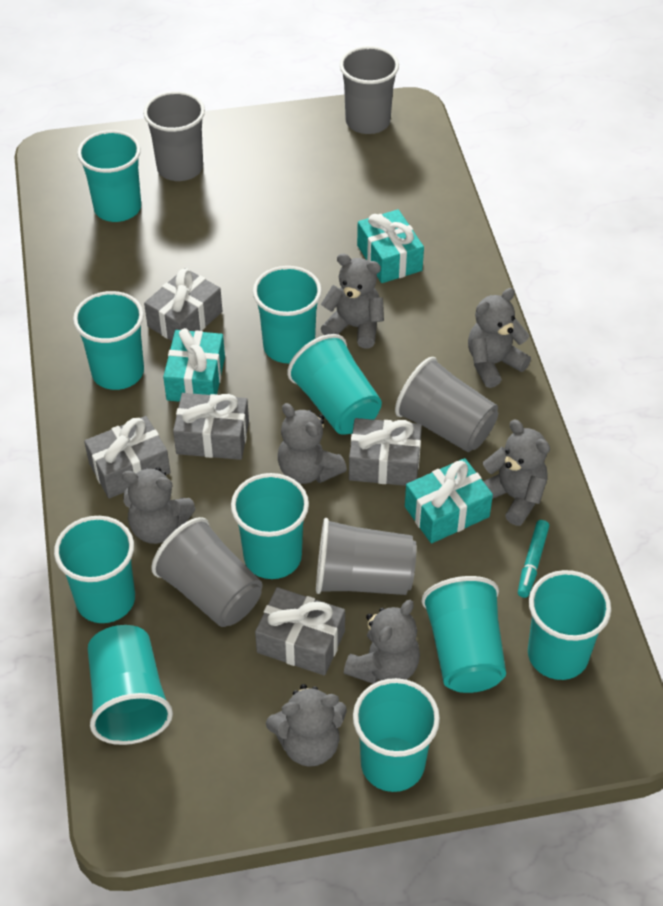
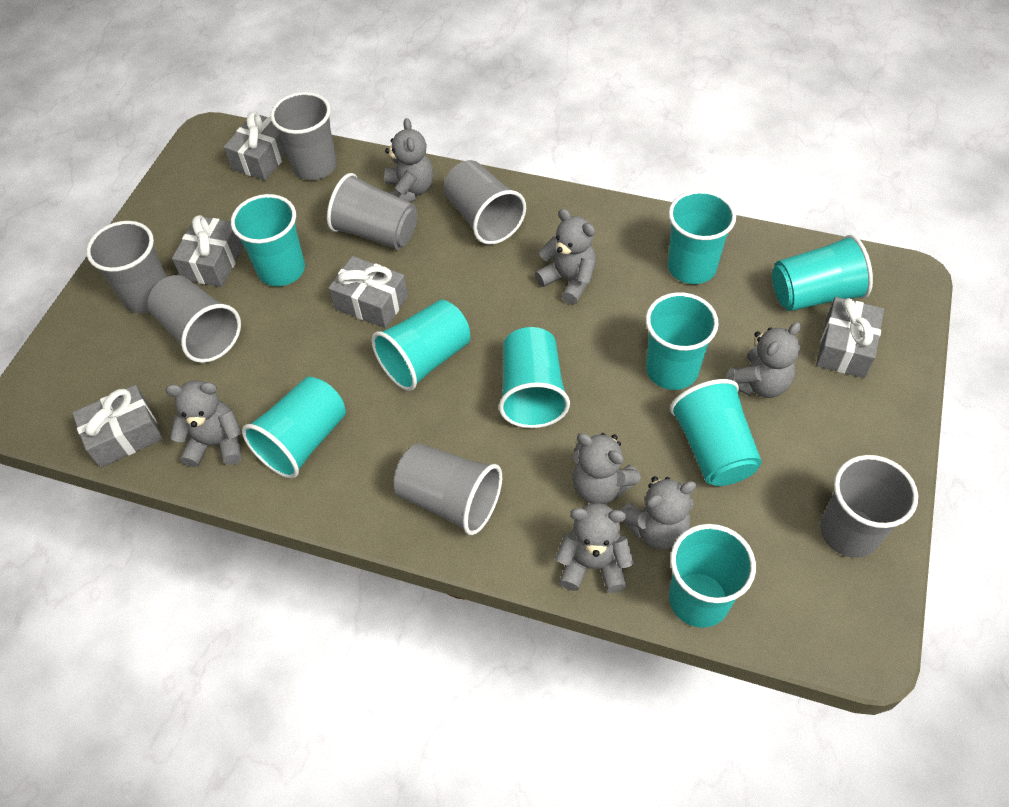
grey cup: [143,91,205,181] [151,517,263,627] [316,518,416,595] [340,46,399,134] [395,357,498,452] = 5 -> [86,221,167,313] [148,275,241,363] [270,92,337,180] [327,173,418,250] [394,443,502,535] [443,160,526,245] [820,455,918,558] = 7
turquoise cup: [54,516,135,623] [73,291,144,390] [77,130,141,222] [88,625,173,745] [231,473,309,579] [253,266,322,363] [287,334,382,435] [353,678,440,792] [422,576,506,693] [528,570,611,680] = 10 -> [231,194,305,286] [242,377,346,478] [371,300,470,391] [499,327,570,428] [646,292,719,390] [668,190,736,284] [669,524,756,628] [670,379,762,486] [772,235,873,311] = 9
turquoise gift: [163,328,225,402] [357,209,424,283] [405,458,493,544] = 3 -> none = 0
turquoise marker: [518,520,549,598] = 1 -> none = 0

